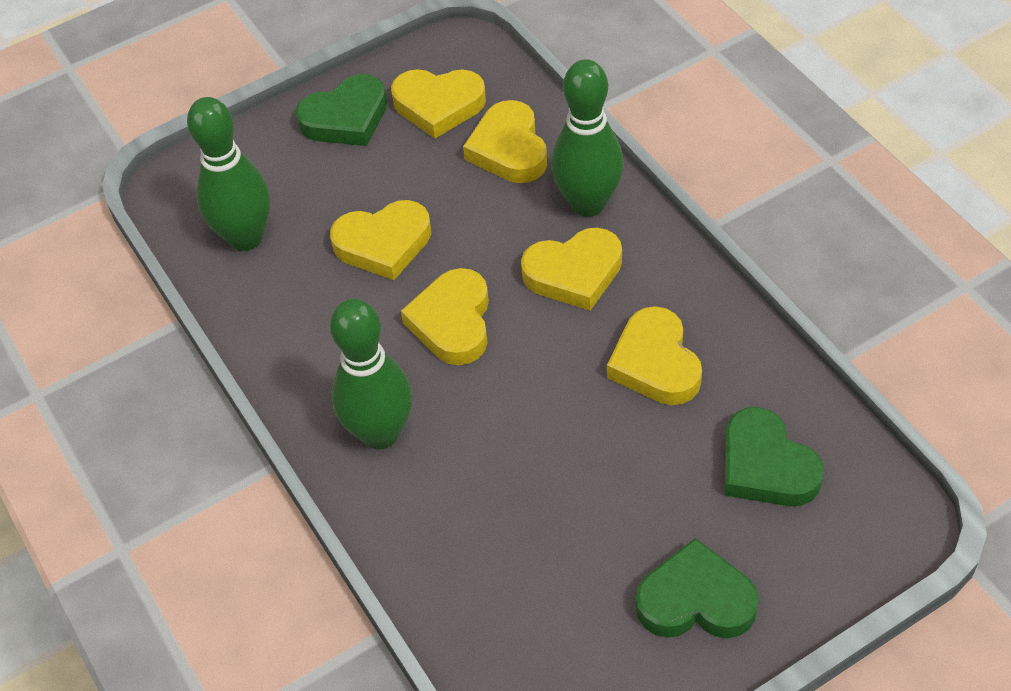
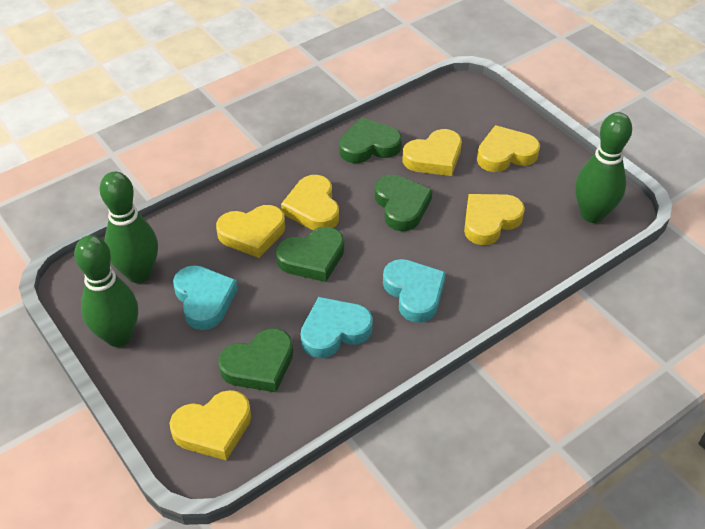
green heart: [296,74,387,146] [636,538,759,638] [725,407,824,506] = 3 -> [218,328,293,392] [276,227,344,282] [339,117,402,163] [374,175,433,231] = 4
turquoise heart: none = 0 -> [173,265,238,330] [300,297,373,358] [383,259,446,323] = 3

